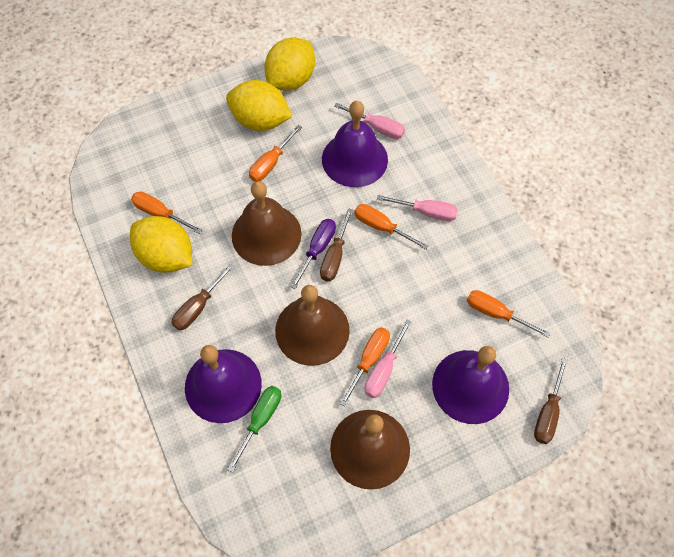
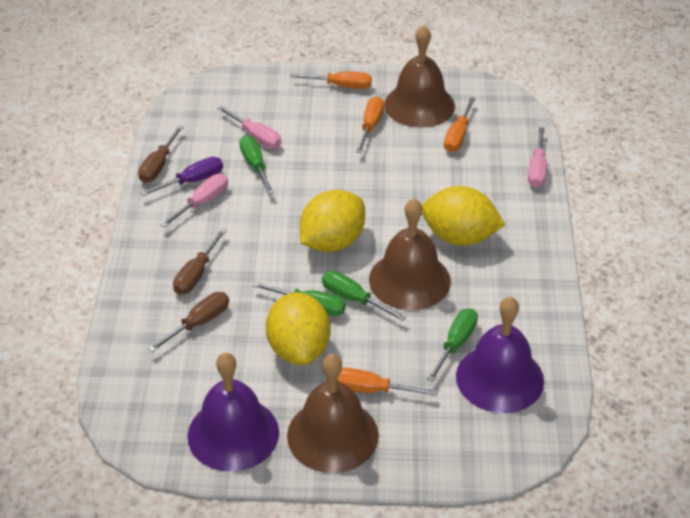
green screwdriver: [227,386,281,472] = 1 -> [239,135,274,194] [252,282,346,316] [322,271,406,321] [427,308,478,382] = 4
orange screwdriver: [131,191,202,234] [249,125,302,182] [340,327,390,407] [354,204,428,250] [467,290,550,338] = 5 -> [290,72,372,89] [337,368,437,396] [356,96,384,153] [444,97,476,152] = 4
purple bell: [185,345,262,423] [322,101,388,187] [432,346,509,424] = 3 -> [187,353,279,472] [456,297,544,413] = 2

